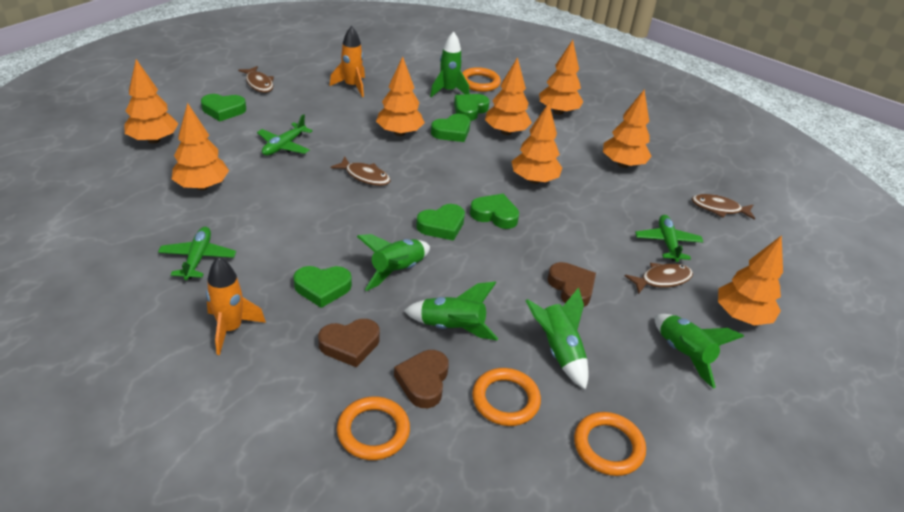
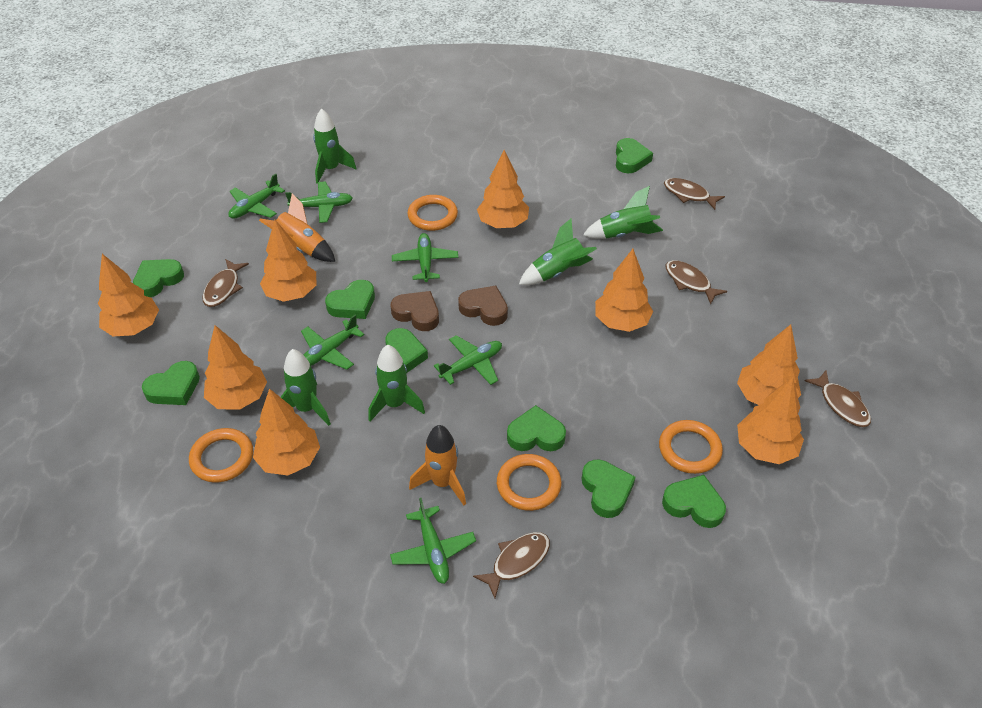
brown fish: [238,66,274,93] [331,157,391,186] [625,263,693,294] [692,194,755,220] = 4 -> [203,259,249,307] [473,532,550,598] [664,178,725,210] [665,260,727,304] [805,371,871,427] = 5
brown heart: [318,319,380,367] [394,350,449,408] [548,262,596,307] = 3 -> [391,291,439,331] [458,286,508,326] = 2
green heart: [201,94,246,122] [293,266,352,308] [416,204,465,241] [431,114,470,142] [454,94,490,121] [470,194,519,229] = 6 -> [133,259,184,297] [142,361,200,405] [325,280,375,319] [385,328,428,373] [507,405,566,451] [582,459,635,518] [616,138,653,173] [662,475,726,528] = 8
green plane: [158,227,236,280] [257,114,313,156] [635,215,703,262] = 3 -> [229,173,285,219] [285,181,353,223] [301,315,364,370] [390,498,476,584] [392,233,458,282] [434,335,502,385] = 6

